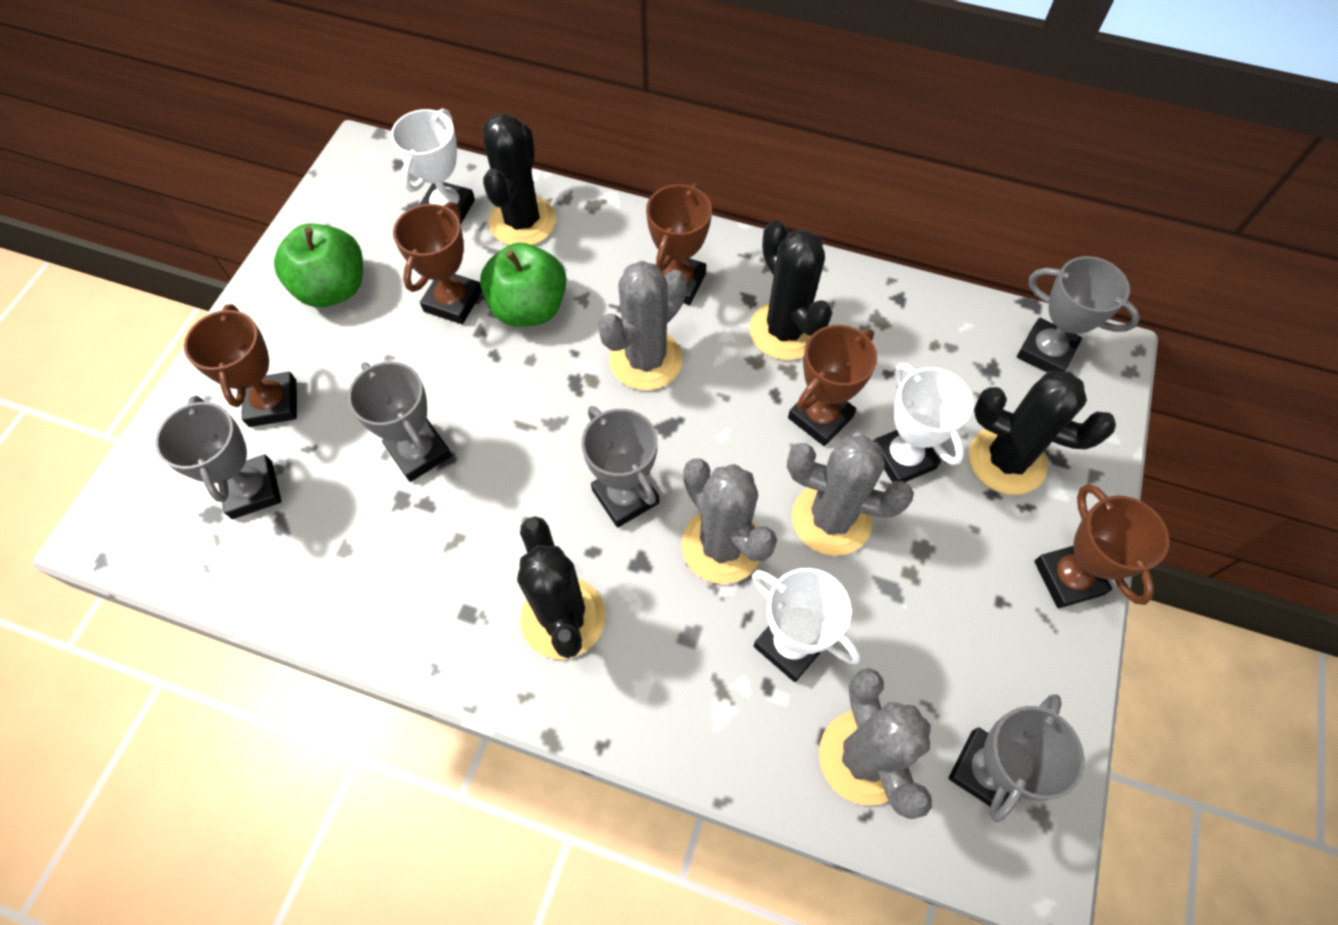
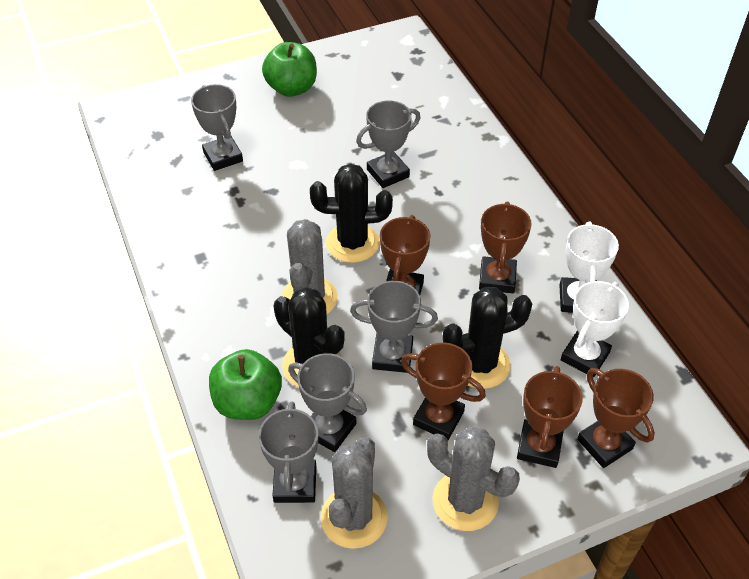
black cactus: [482,113,556,245] [517,516,606,659] [749,220,832,360] [969,371,1116,495] = 4 -> [273,287,345,387] [310,163,393,263] [443,287,532,389] = 3
grey cactus: [598,261,687,390] [682,459,777,584] [787,435,914,556] [819,668,932,819] = 4 -> [282,219,338,314] [321,437,388,549] [427,426,520,531] = 3
white trophy: [391,108,475,225] [752,568,860,682] [873,363,973,483] = 3 -> [559,222,619,313] [561,281,629,377] = 2

